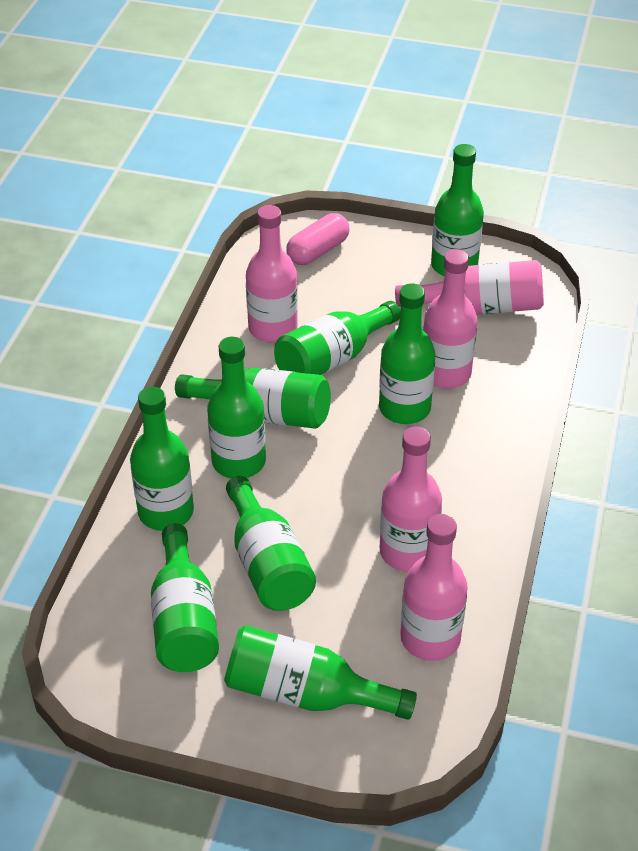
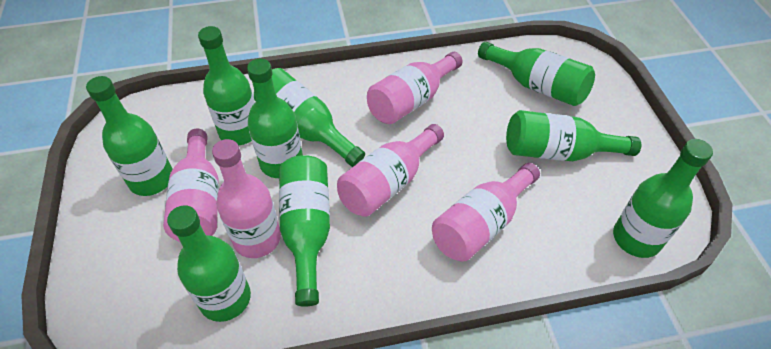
pink capsule: [286,213,349,265] = 1 -> none = 0

